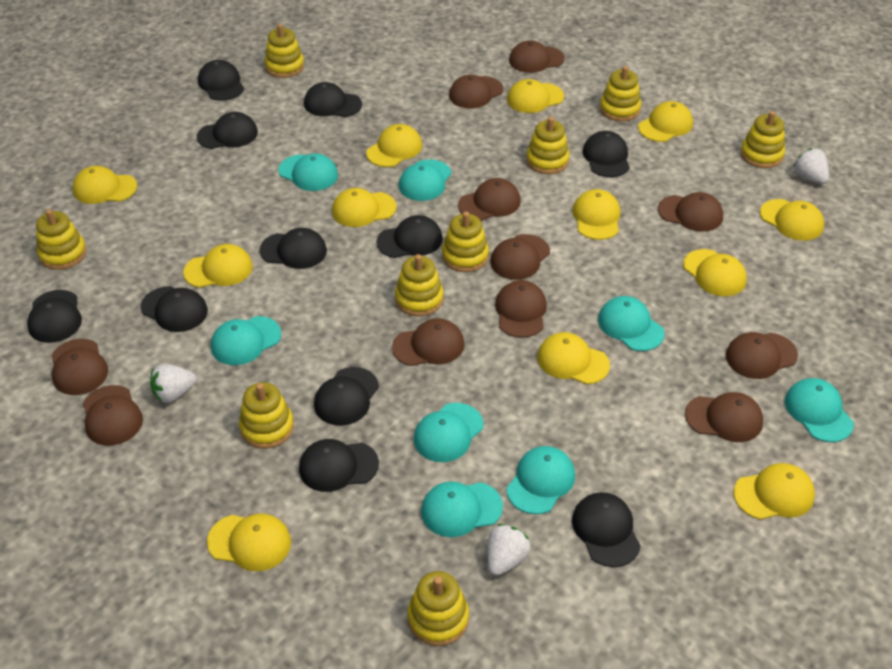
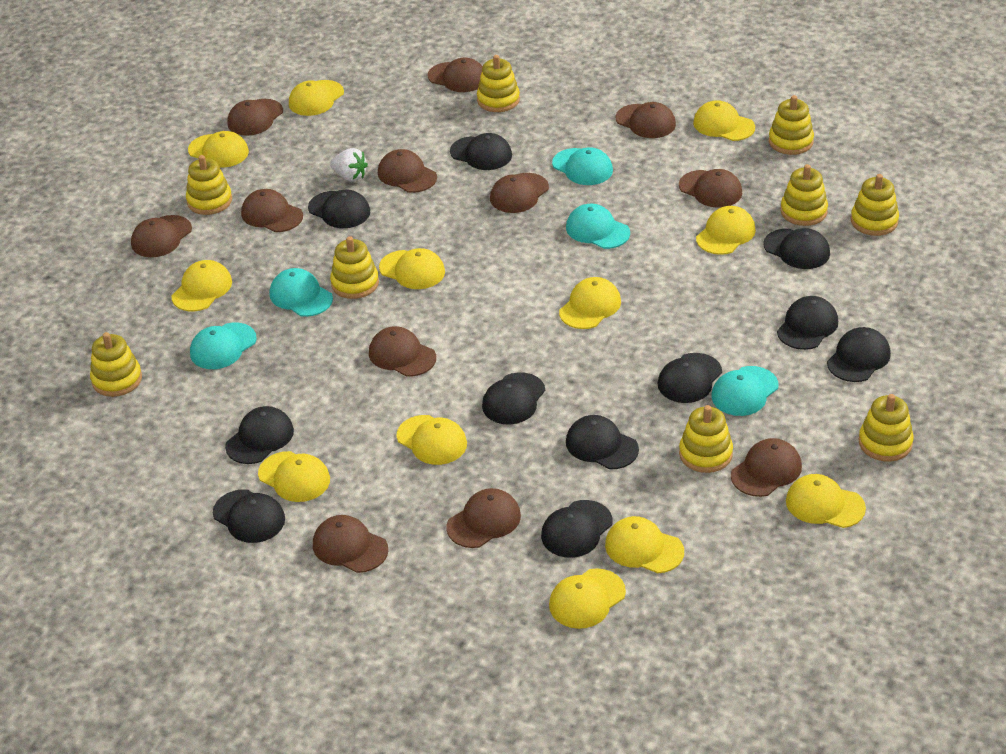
brown cap: [51,339,108,395] [83,385,143,446] [392,318,465,366] [449,75,503,109] [458,178,521,221] [490,234,550,280] [495,280,547,338] [509,40,565,73] [658,192,723,232] [685,392,763,442] [726,332,798,379] = 11 -> [131,215,192,257] [228,99,283,136] [241,189,303,232] [313,515,388,573] [369,326,436,377] [378,149,437,193] [428,58,483,92] [446,488,521,548] [490,173,549,213] [615,102,676,138] [679,169,742,208] [731,438,802,497] = 12
turquoise cap: [211,316,281,365] [278,153,338,191] [399,160,452,201] [414,403,483,462] [421,482,503,537] [506,446,575,514] [598,296,665,351] [785,378,854,442] = 8 -> [190,323,257,369] [270,268,333,317] [552,147,613,185] [566,204,630,249] [712,366,778,416] = 5
white strawberry: [150,364,196,403] [487,524,530,576] [793,148,829,184] = 3 -> [330,148,368,182] = 1

